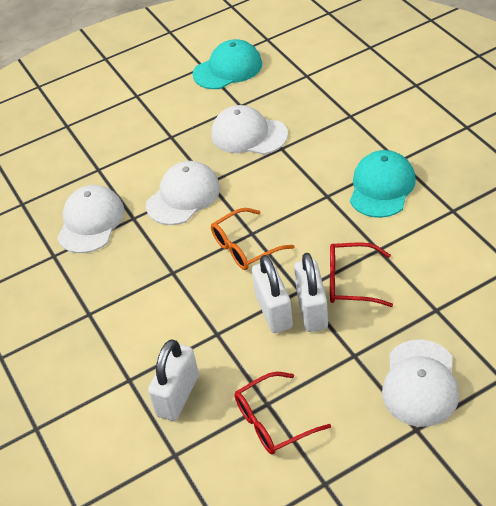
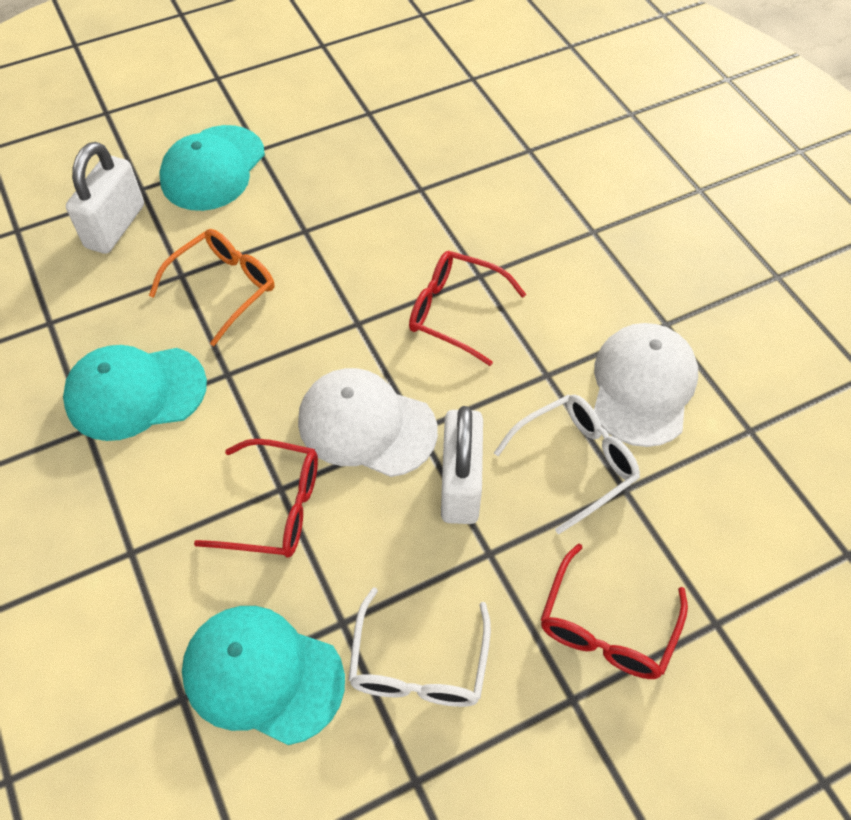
red glasses: [235,372,331,455] [330,242,393,307] = 2 -> [194,439,318,558] [409,251,526,366] [541,544,688,679] = 3
turquoise cap: [193,39,262,89] [350,150,416,218] = 2 -> [63,345,207,441] [159,125,265,211] [182,606,345,745] = 3
white cap: [57,185,125,253] [146,161,220,225] [211,105,288,155] [382,340,459,427] = 4 -> [298,368,438,477] [594,323,698,447] = 2
white glasses: none = 0 -> [348,587,491,707] [494,394,640,534] = 2
white padlock: [148,339,199,421] [252,255,293,333] [294,253,328,332] = 3 -> [66,142,144,254] [441,406,483,524] = 2

